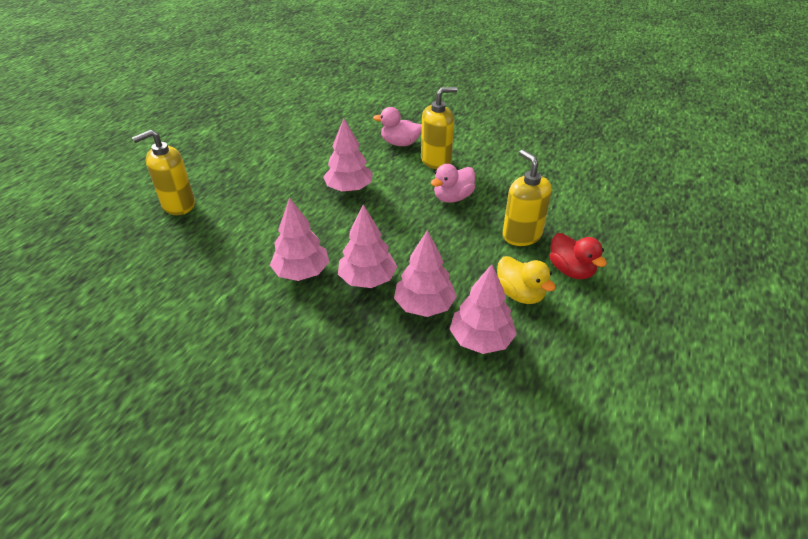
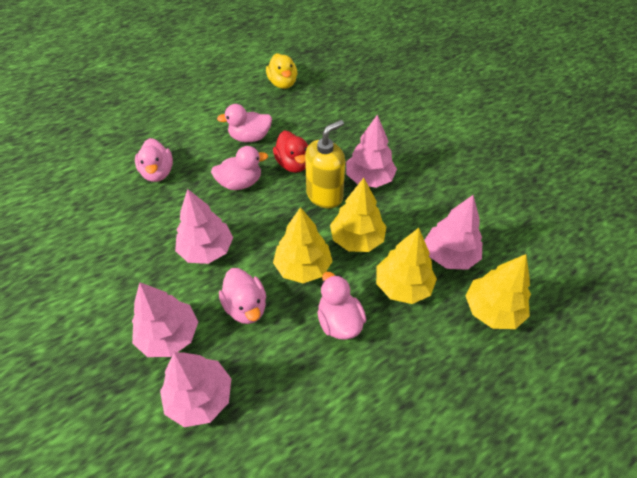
pink duck: [373,107,422,146] [431,164,475,203] = 2 -> [135,138,173,182] [211,146,268,190] [217,104,272,142] [219,268,266,324] [317,272,366,340] = 5
yellow soap dispenser: [132,130,195,215] [421,87,458,169] [502,150,552,246] = 3 -> [305,120,345,208] = 1
yellow tree: none = 0 -> [273,207,333,283] [330,178,387,252] [376,228,437,304] [466,254,531,329] = 4

